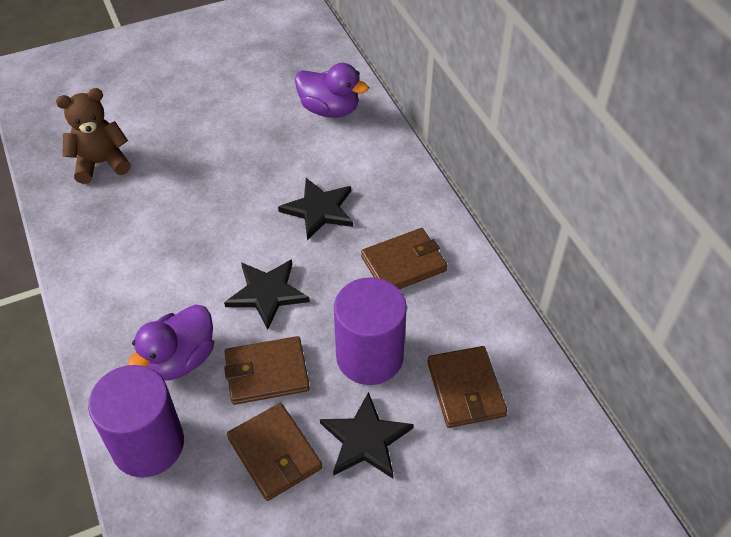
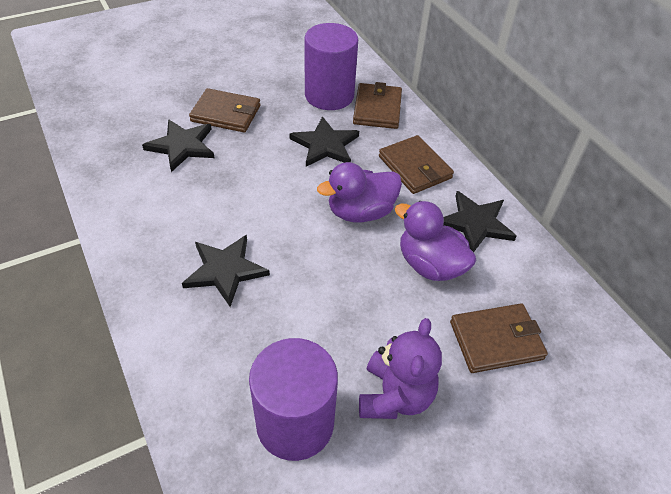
black star: [224,259,310,330] [278,178,353,240] [320,392,414,478] = 3 -> [142,119,214,172] [182,235,270,307] [290,116,359,167] [443,191,516,252] = 4
brown teddy bear: [56,88,131,184] = 1 -> none = 0
purple teddy bear: none = 0 -> [359,318,442,419] = 1

